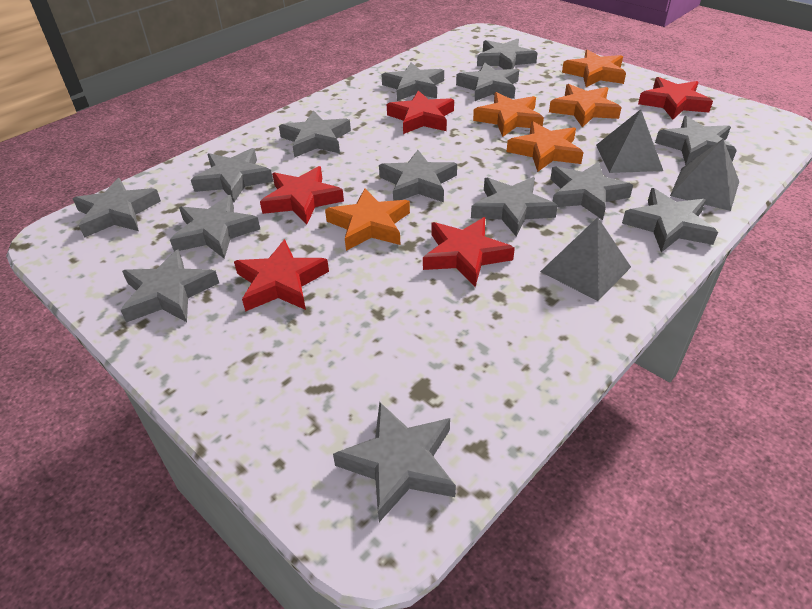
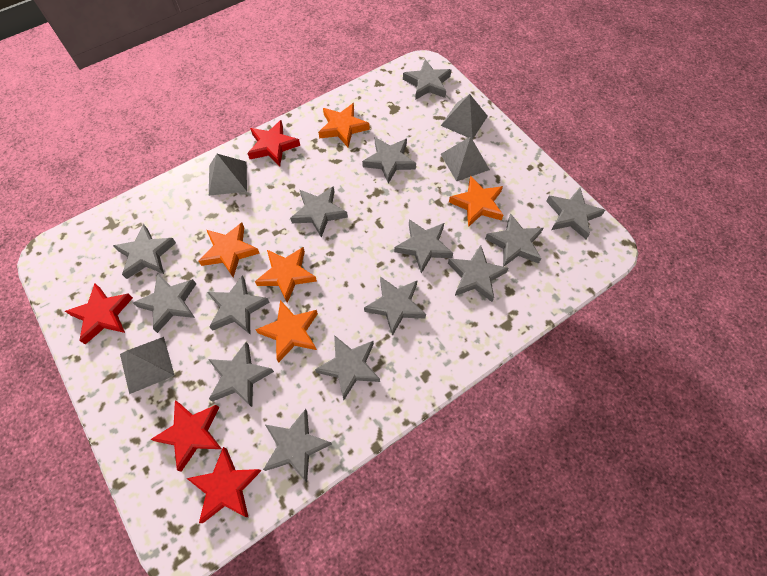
grey pyramid: [540,217,631,301] [596,109,663,173] [670,139,739,211] = 3 -> [120,337,175,394] [209,154,247,196] [441,94,488,140] [441,136,490,181] = 4
red star: [234,239,329,312] [260,166,344,224] [387,90,454,134] [423,217,515,287] [638,77,713,120] = 5 -> [65,284,133,345] [150,400,222,472] [186,447,262,523] [247,120,300,166] = 4

